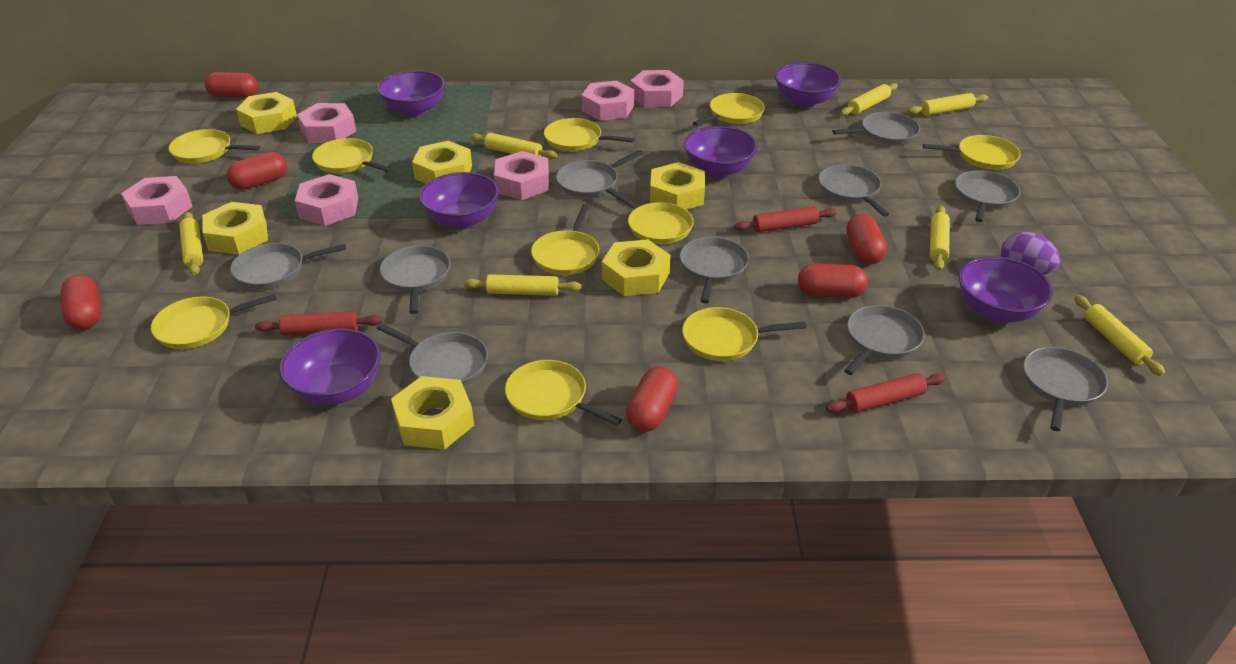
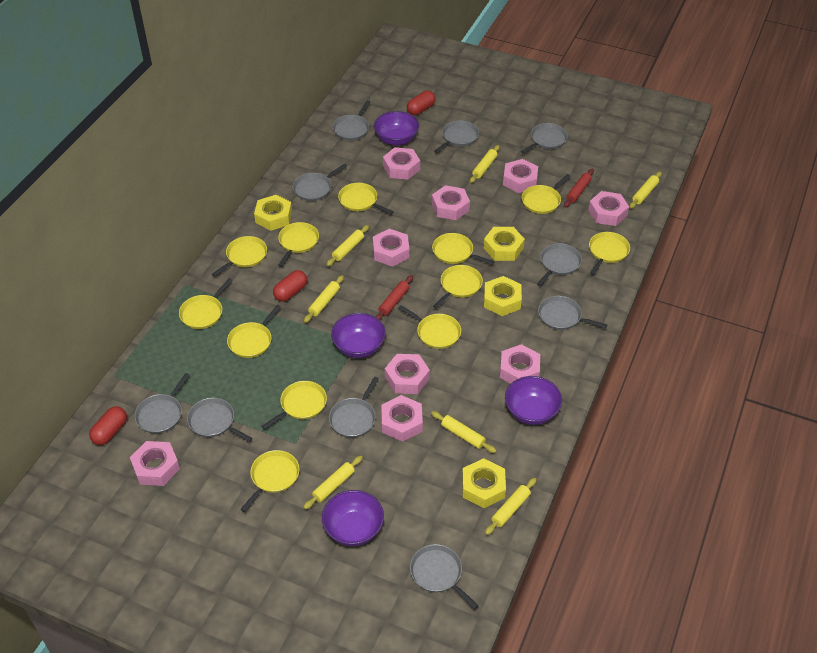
pink nut: [121,176,193,225] [295,174,358,226] [297,103,356,143] [494,151,549,200] [581,81,635,121] [630,70,684,107] = 6 -> [130,441,180,486] [373,229,409,267] [381,395,423,442] [383,147,420,180] [385,354,430,394] [432,185,470,220] [500,344,540,384] [503,159,538,193] [588,191,629,226] = 9
purple bowl: [279,329,381,405] [377,70,445,117] [419,172,499,229] [684,126,758,178] [775,62,842,107] [959,256,1053,322] = 6 -> [322,490,384,546] [331,313,386,358] [374,111,419,145] [505,376,562,425] = 4
purple egg: [1001,232,1060,275] = 1 -> none = 0
red capsule: [60,275,101,330] [205,72,258,98] [226,152,287,190] [626,366,678,432] [798,263,868,298] [846,214,887,265] = 6 -> [89,406,127,445] [273,270,307,302] [407,91,436,115] = 3
red rolling pin: [255,311,382,335] [734,206,837,232] [826,373,946,413] = 3 -> [375,275,413,320] [564,169,594,207] = 2
yellow nut: [202,202,268,255] [236,92,297,134] [391,376,474,449] [412,141,472,184] [602,239,671,296] [650,162,705,210] = 6 -> [254,195,292,231] [462,458,506,508] [483,227,525,261] [484,276,522,316] = 4
yellow pan: [151,294,277,349] [169,129,260,163] [312,138,392,173] [505,360,622,426] [531,204,599,275] [544,118,635,151] [606,188,694,244] [682,307,806,361] [693,93,765,126] [923,135,1021,170] = 10 -> [179,278,233,329] [212,236,267,277] [227,305,281,358] [240,450,299,512] [262,381,327,429] [278,222,319,267] [338,183,393,214] [398,305,461,349] [432,233,494,265] [433,265,483,309] [522,174,570,214] [589,232,630,275] = 12

